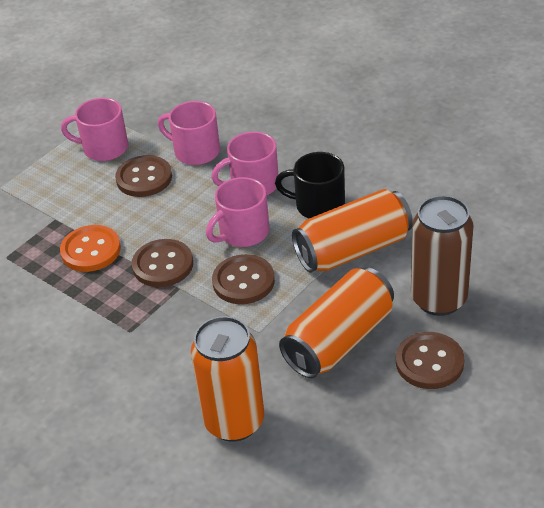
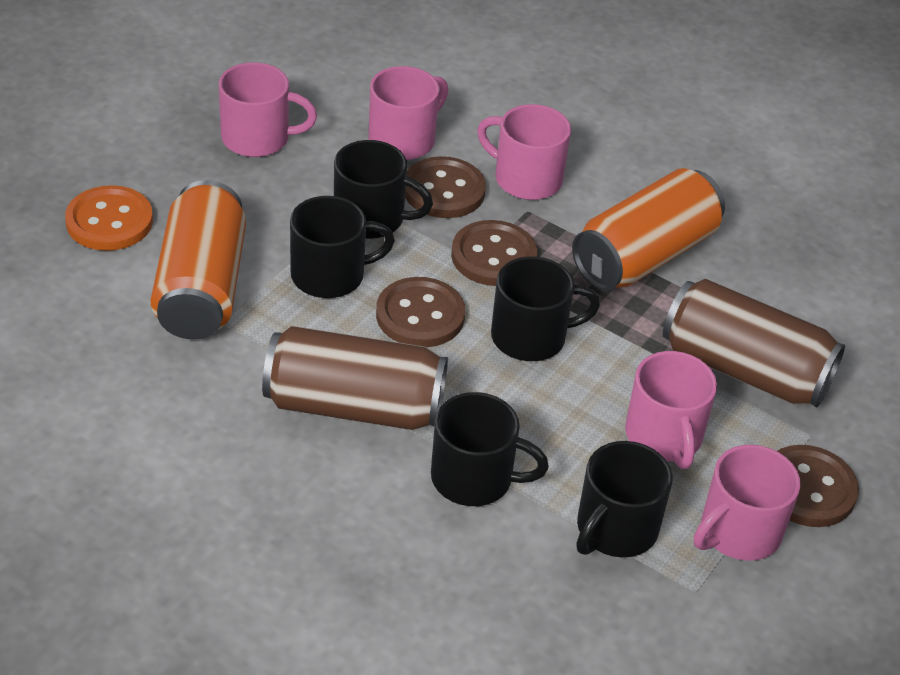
black mug: [275,152,345,218] = 1 -> [290,196,395,298] [334,140,433,239] [431,392,549,506] [491,256,600,361] [576,441,672,557] = 5
brown can: [411,195,474,316] = 1 -> [262,326,448,430] [663,279,845,408] = 2
orange can: [191,316,264,442] [279,267,394,378] [292,189,413,273] = 3 -> [150,180,246,340] [572,168,725,291] = 2
pink mug: [61,98,128,161] [158,101,220,165] [206,177,269,247] [211,131,278,195] = 4 -> [219,62,317,157] [368,66,448,160] [477,104,571,200] [625,351,717,469] [694,444,800,561] = 5

